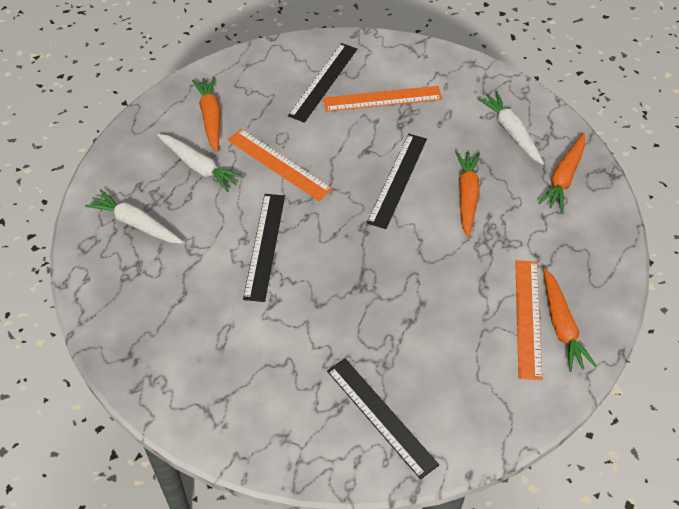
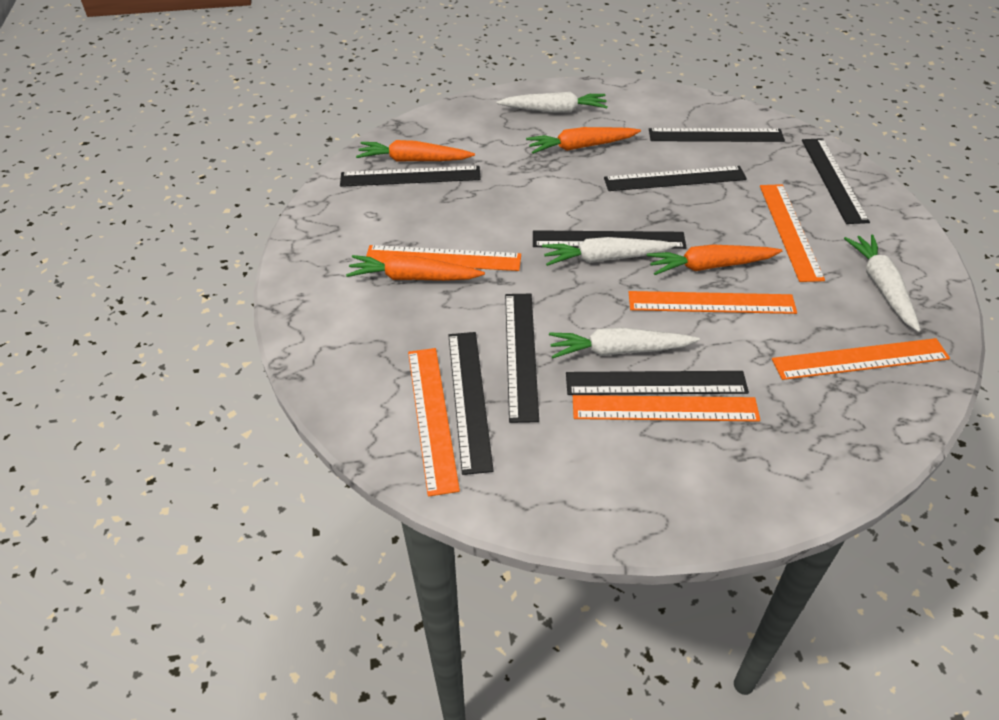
black ruler: [243,194,285,302] [288,43,357,123] [327,358,439,479] [367,134,427,229] = 4 -> [340,166,481,187] [448,332,494,475] [505,294,539,423] [533,230,687,249] [566,371,749,395] [604,166,747,191] [649,128,785,142] [802,138,870,224] = 8
orange ruler: [228,129,332,201] [323,86,442,112] [515,260,542,380] = 3 -> [366,245,521,271] [408,348,460,497] [573,395,761,422] [629,291,797,314] [760,184,825,282] [772,338,950,380] = 6
white carrot: [85,189,184,244] [157,134,244,192] [477,91,544,165] = 3 -> [497,92,608,113] [542,237,677,266] [549,328,700,358] [844,235,921,332] = 4

